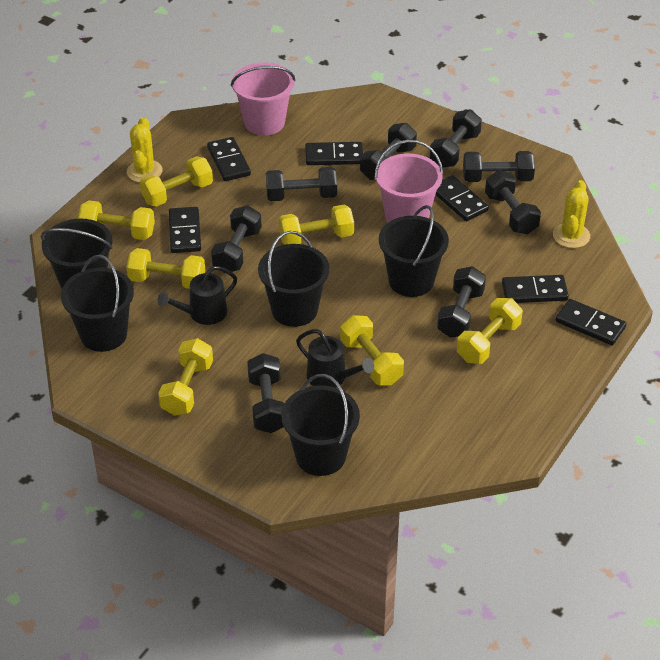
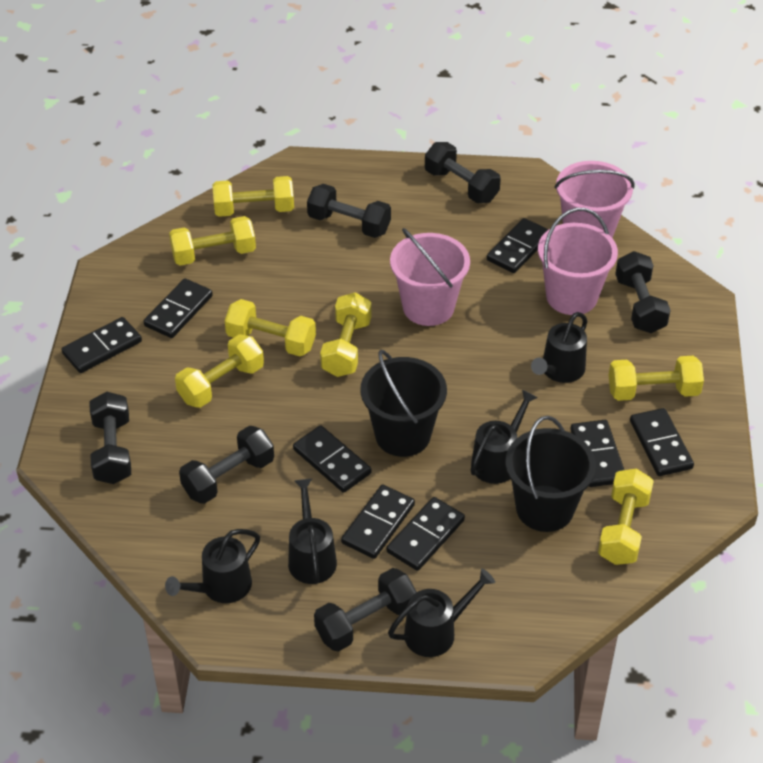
black bucket: [41,219,113,289] [61,255,134,352] [258,231,329,327] [282,374,360,476] [379,205,449,297] = 5 -> [361,350,447,457] [505,416,596,532] = 2
black domino: [169,207,201,253] [207,137,251,181] [305,142,363,165] [436,175,489,221] [502,275,569,303] [556,299,627,345] = 6 -> [61,317,142,373] [144,278,213,338] [293,425,371,493] [341,485,415,559] [387,497,465,571] [487,218,549,273] [570,420,624,487] [630,408,694,476] = 8
black dumbbell: [211,205,261,273] [247,353,285,433] [266,167,337,201] [360,123,417,180] [430,109,482,168] [437,266,486,338] [463,151,535,182] [485,170,541,234] = 8 -> [90,392,131,484] [179,426,274,504] [307,184,391,238] [314,568,417,652] [425,142,501,203] [615,251,671,333] = 6
black watering can: [158,266,237,325] [296,329,374,388] = 2 -> [165,529,260,603] [288,479,337,584] [388,569,495,657] [471,390,538,484] [531,312,587,383] = 5
pink bucket: [231,63,295,136] [374,140,443,223] = 2 -> [390,228,470,326] [538,208,618,315] [554,161,635,238] = 3
yellow cactus: [127,117,162,183] [553,180,590,248] = 2 -> none = 0

